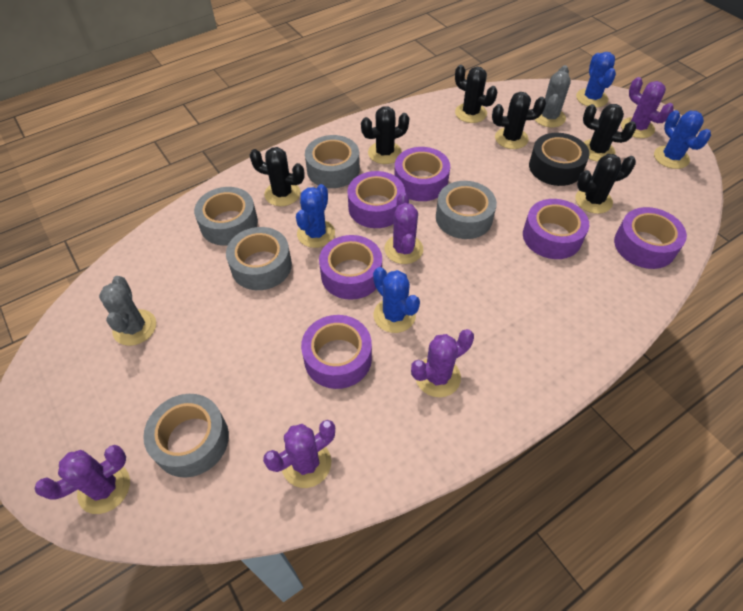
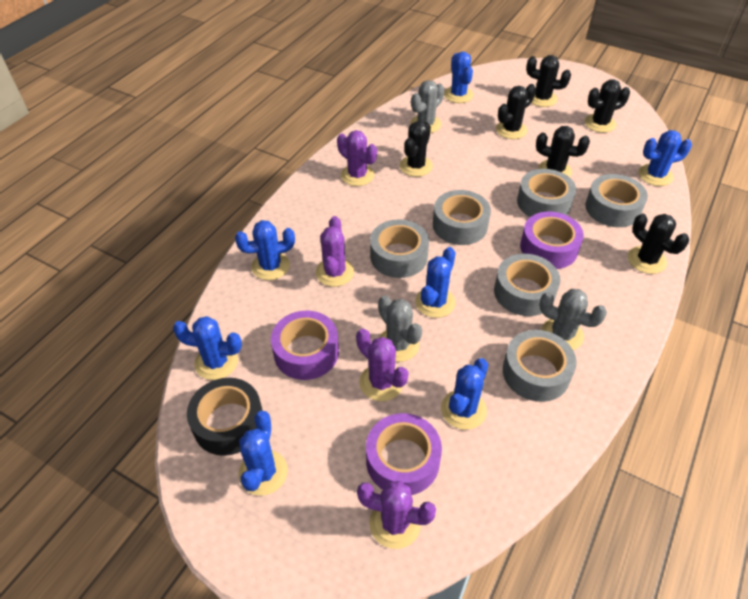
blue cactus: [296,184,335,248] [373,267,420,333] [576,52,616,108] [654,110,711,169] = 4 -> [173,316,242,380] [235,220,295,280] [238,411,288,495] [415,247,456,318] [441,358,488,430] [444,52,474,103] [639,130,692,186] = 7
grey cactus: [99,276,156,346] [535,65,571,128] = 2 -> [378,295,422,362] [410,80,444,133] [539,289,607,350] = 3
grey tape: [143,394,229,477] [194,187,258,246] [226,227,292,290] [305,135,360,188] [436,181,497,239] = 5 -> [370,219,429,278] [433,190,491,245] [494,254,560,316] [503,330,577,402] [517,169,576,217] [585,174,648,227] = 6
purple cactus: [35,445,130,514] [263,420,335,488] [384,192,423,264] [411,329,474,397] [621,77,674,138] = 5 -> [316,216,354,287] [337,130,377,186] [356,329,409,401] [357,481,436,549] = 4
purple tape: [301,315,372,389] [319,235,382,300] [348,171,405,228] [394,147,450,201] [523,199,589,259] [614,207,687,269] = 6 -> [271,311,339,380] [366,413,442,495] [520,212,584,269] = 3

